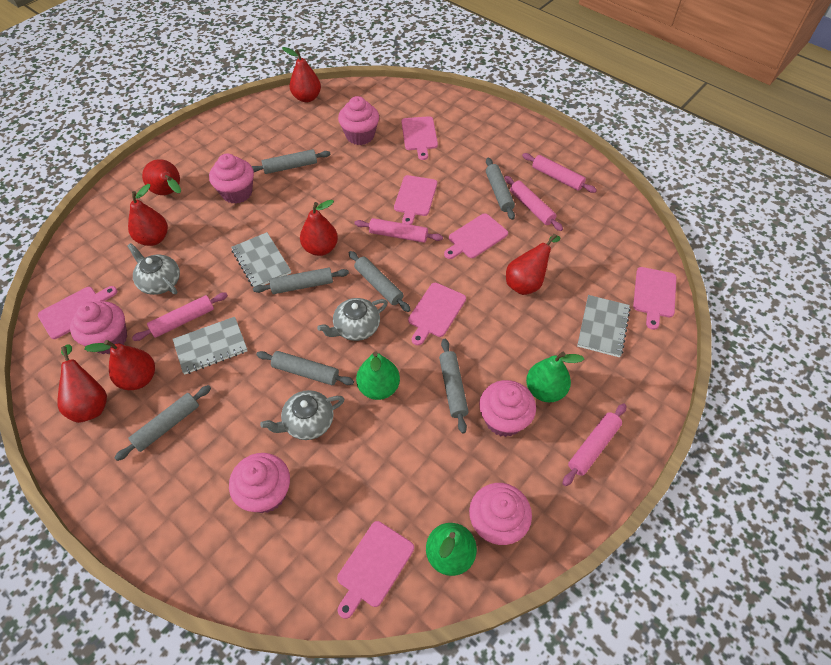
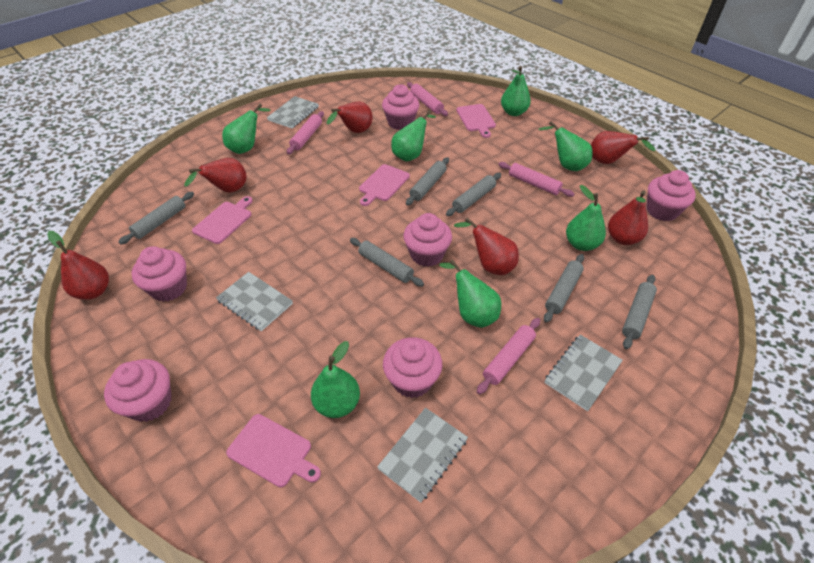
green pear: [356,351,400,400] [426,523,477,576] [526,352,584,402] = 3 -> [222,104,271,154] [311,341,360,418] [391,110,436,161] [439,259,501,328] [501,66,531,116] [538,121,593,171] [566,185,606,251] = 7
grey notebook: [173,317,248,374] [231,232,291,287] [577,295,630,357] = 3 -> [216,272,293,331] [267,96,319,128] [377,408,468,503] [544,335,623,411] = 4
grey rolling pin: [115,385,211,461] [252,149,331,174] [253,268,349,294] [256,351,354,385] [349,251,410,312] [439,339,469,434] [486,158,515,220] = 7 -> [119,192,194,245] [350,238,424,287] [406,157,449,205] [446,173,501,216] [544,254,584,323] [622,275,657,349] = 6
grey teapot: [127,243,180,295] [260,390,345,440] [317,298,388,341] = 3 -> none = 0
pink cutting board: [38,286,117,339] [337,521,414,619] [394,175,437,225] [401,116,438,160] [408,283,466,345] [444,213,508,259] [633,267,676,330] = 7 -> [192,196,253,244] [226,414,321,487] [359,164,410,206] [456,104,496,138] = 4
pink rolling pin: [132,293,228,341] [354,218,443,243] [504,176,563,231] [522,153,597,193] [563,404,626,486] = 5 -> [287,111,324,154] [407,82,448,116] [477,318,540,394] [499,162,574,197] = 4
red pear: [57,345,107,423] [84,340,155,390] [128,184,168,246] [142,159,181,195] [282,47,321,102] [300,200,338,256] [506,234,560,295] = 7 -> [47,231,109,300] [184,158,247,193] [327,102,373,133] [454,218,519,275] [591,131,656,164] [608,191,648,245] = 6

